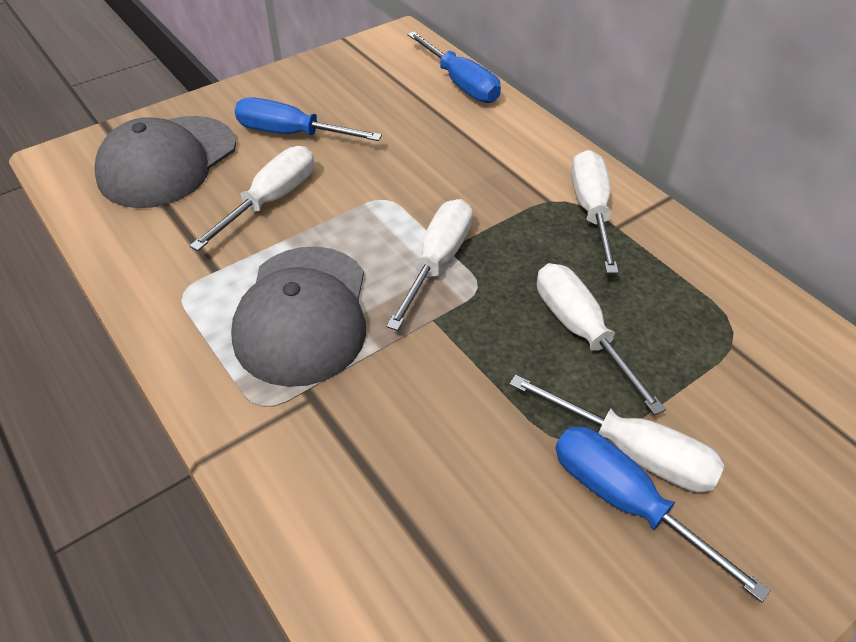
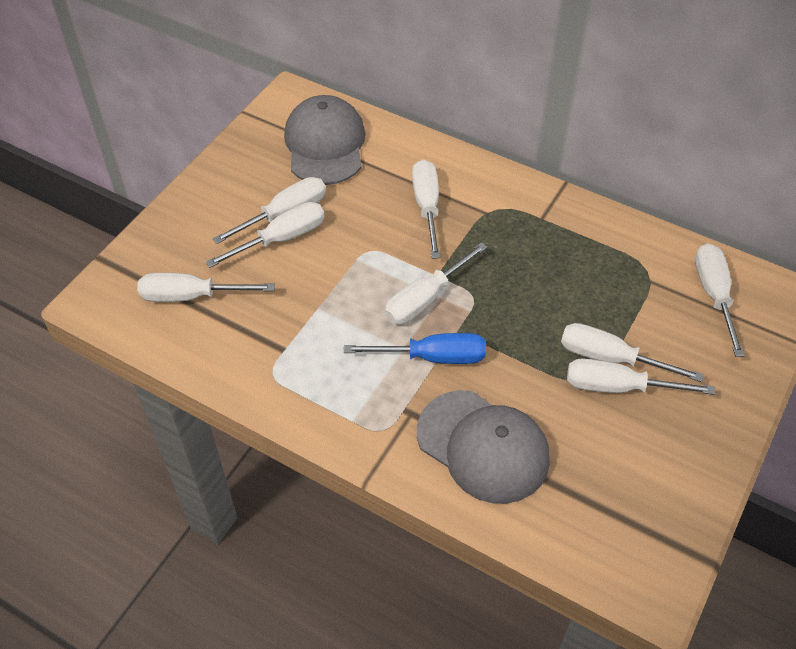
blue screwdriver: [234,97,382,141] [407,32,501,103] [555,426,771,602] = 3 -> [344,333,486,364] = 1
white screwdriver: [189,146,314,251] [386,199,473,331] [509,375,724,493] [537,263,666,415] [571,150,619,273] = 5 -> [137,273,275,302] [206,202,325,268] [212,177,326,244] [385,242,488,325] [412,159,441,259] [561,323,704,382] [567,358,715,395] [695,243,745,357] = 8

